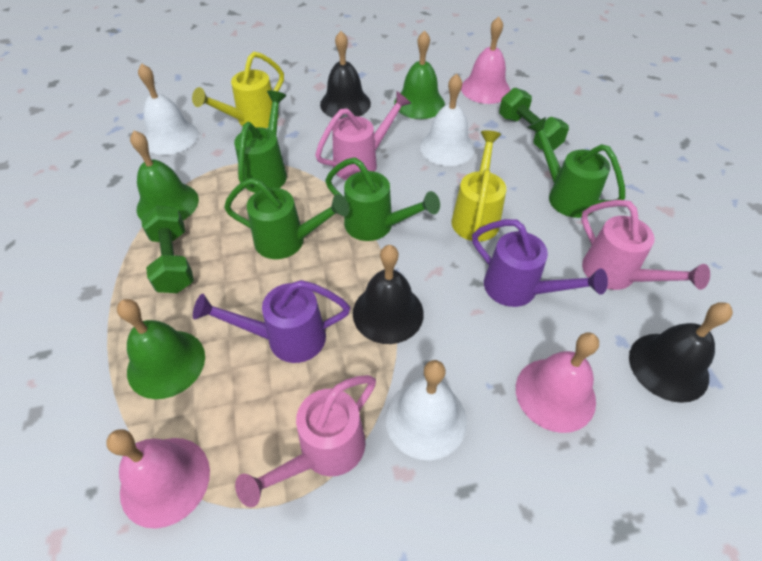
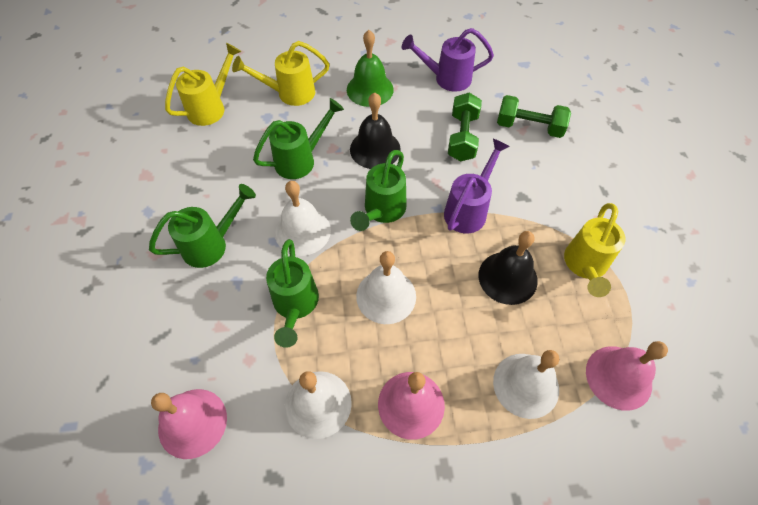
black bell: [320,31,371,119] [353,245,424,344] [629,302,733,403] = 3 -> [350,92,401,169] [479,231,538,305] = 2
green bell: [117,299,205,399] [130,130,199,220] [394,30,445,119] = 3 -> [347,30,394,107] = 1
pink watering can: [235,375,376,507] [315,91,411,180] [581,199,710,290] = 3 -> none = 0
white bell: [138,63,198,155] [385,360,467,460] [420,74,475,166] = 3 -> [275,181,331,256] [285,371,352,439] [356,251,416,324] [493,350,559,419] = 4
yellow watering can: [192,52,284,128] [452,131,506,242] = 2 -> [165,43,241,126] [232,41,330,106] [564,203,625,297] = 3

